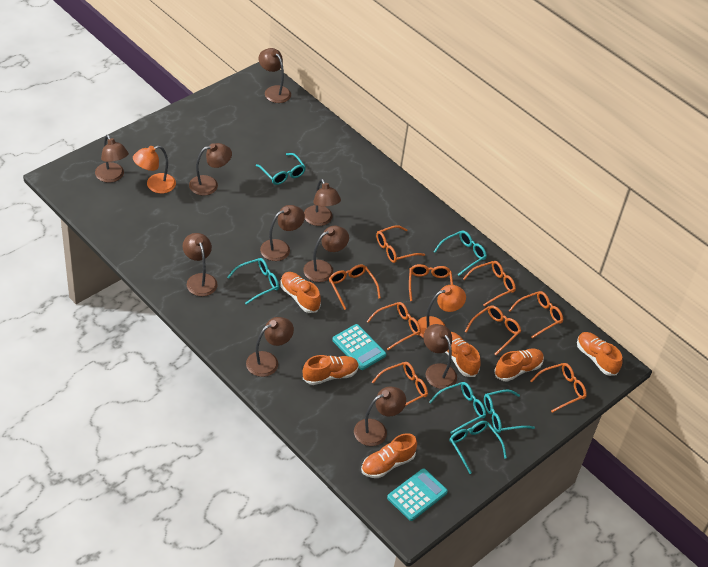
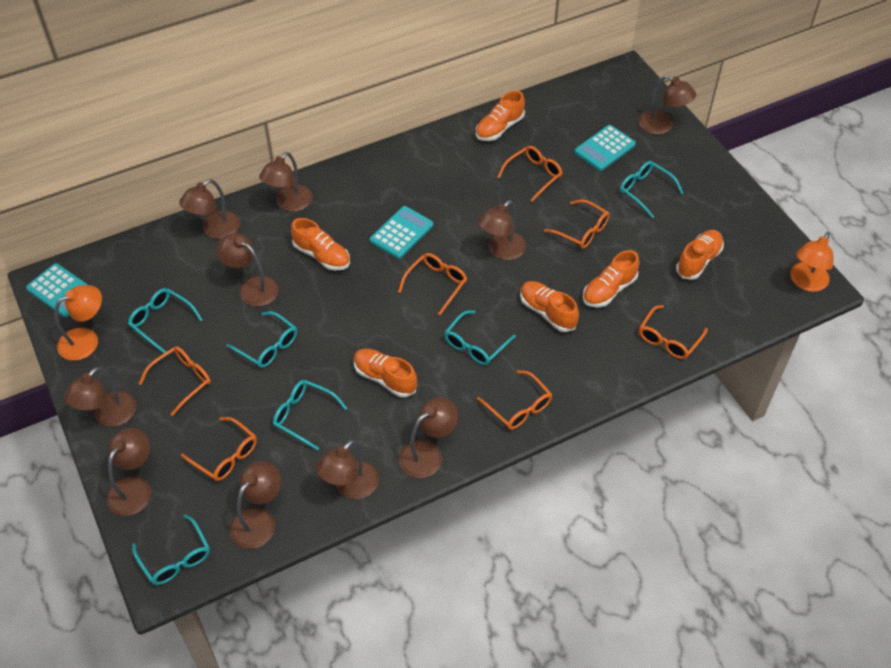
orange glasses: [329,265,381,310] [366,302,421,350] [372,362,428,406] [376,225,425,263] [409,264,453,301] [463,261,516,306] [465,305,521,355] [509,291,563,339] [531,363,587,413] = 9 -> [139,346,211,416] [181,417,257,481] [398,253,467,315] [477,370,552,430] [497,146,562,202] [544,199,610,249] [639,305,708,359] = 7
turquoise calculator: [332,324,386,370] [387,469,448,521] = 2 -> [26,263,88,317] [370,206,433,259] [574,125,636,171] = 3

